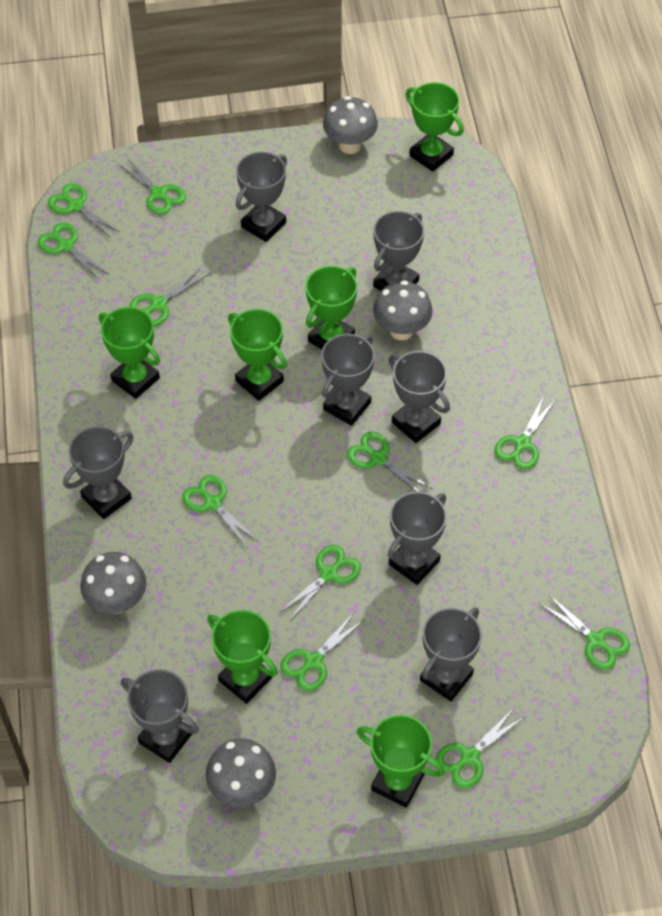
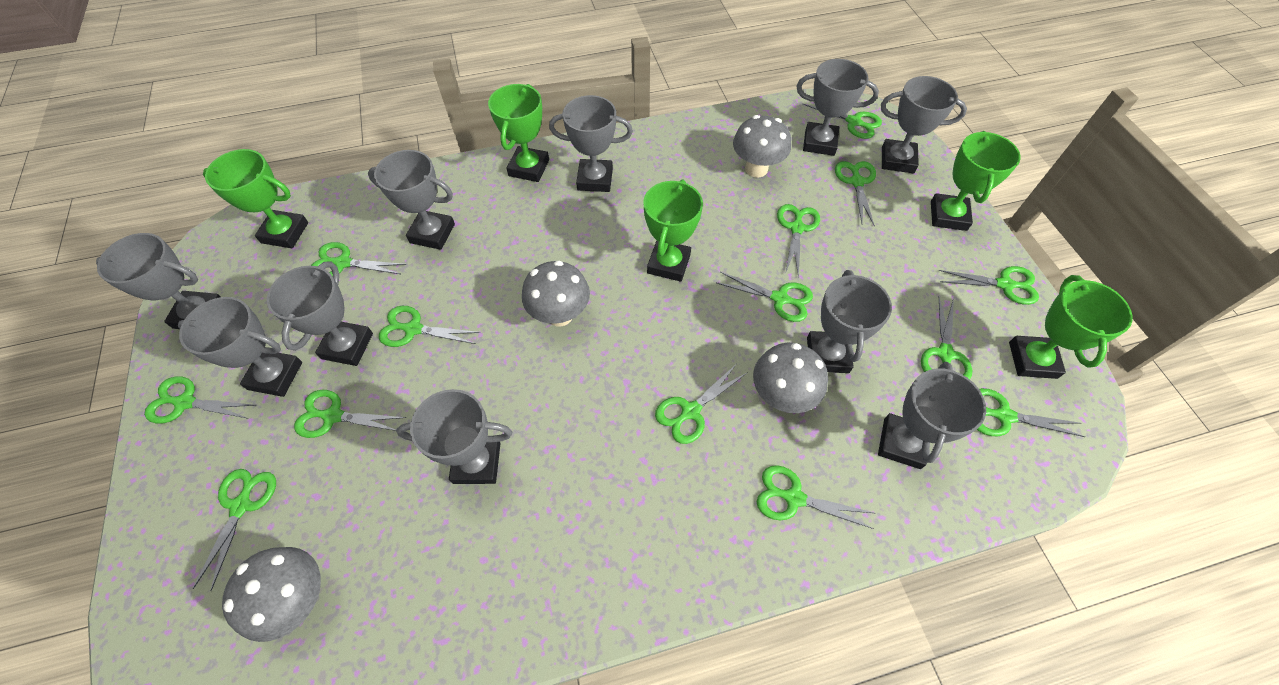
green scissors: [38,223,108,281] [48,183,120,238] [118,159,186,214] [129,269,208,326] [182,475,259,548] [279,545,361,622] [280,611,364,691] [347,432,432,492] [436,708,524,788] [495,396,555,469] [539,594,630,670] = 11 -> [144,376,256,424] [193,469,276,591] [294,390,406,438] [311,242,406,276] [379,306,481,347] [655,365,748,444] [717,272,813,322] [757,465,874,529] [777,204,820,277] [803,104,882,139] [835,161,876,226] [921,297,972,379] [939,266,1039,305] [977,388,1085,437] = 14
green trophy: [99,307,160,399] [207,610,278,704] [228,309,287,401] [305,266,357,349] [357,714,445,808] [406,82,464,172] = 6 -> [203,149,308,248] [488,84,549,182] [643,179,703,282] [931,131,1020,231] [1009,275,1133,379] = 5
grey trophy: [63,426,134,519] [121,669,199,763] [236,152,287,242] [321,334,375,426] [373,211,424,291] [388,492,447,585] [389,351,450,443] [420,608,482,701] = 8 -> [96,233,221,329] [178,297,302,397] [267,261,373,366] [368,150,455,250] [396,389,512,484] [549,95,633,192] [796,59,879,156] [807,270,892,373] [878,362,986,469] [881,76,967,173] = 10

